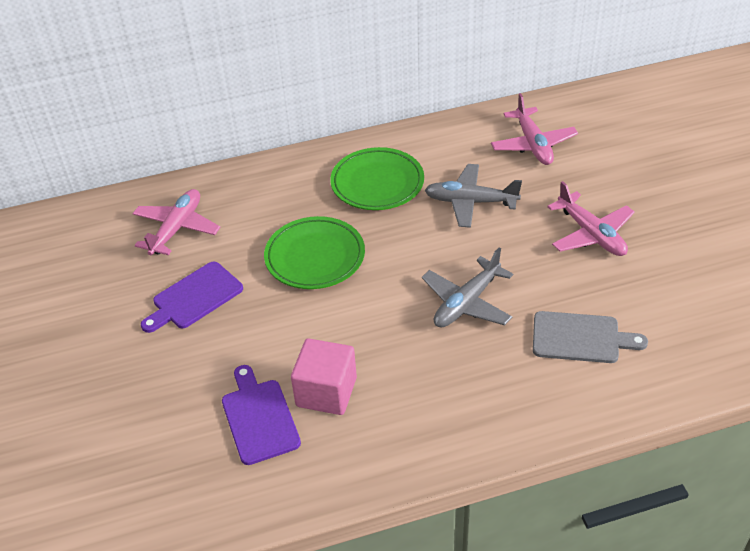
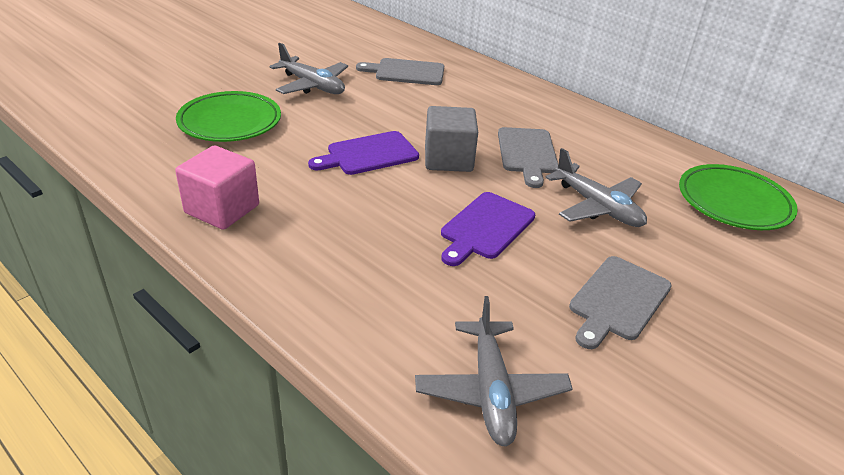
grey cube: none = 0 -> [425,106,478,172] = 1
grey cutting board: [533,311,648,363] = 1 -> [356,58,444,85] [498,127,558,188] [569,256,672,349] = 3
grey plane: [422,247,513,327] [425,164,522,228] = 2 -> [269,43,348,94] [415,296,573,446] [545,148,647,227] = 3
pink plane: [133,189,221,255] [491,93,578,165] [547,181,635,256] = 3 -> none = 0

